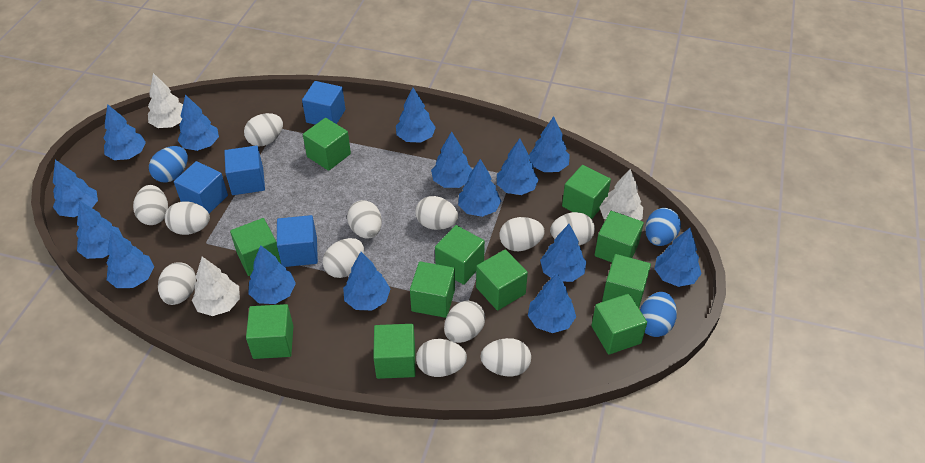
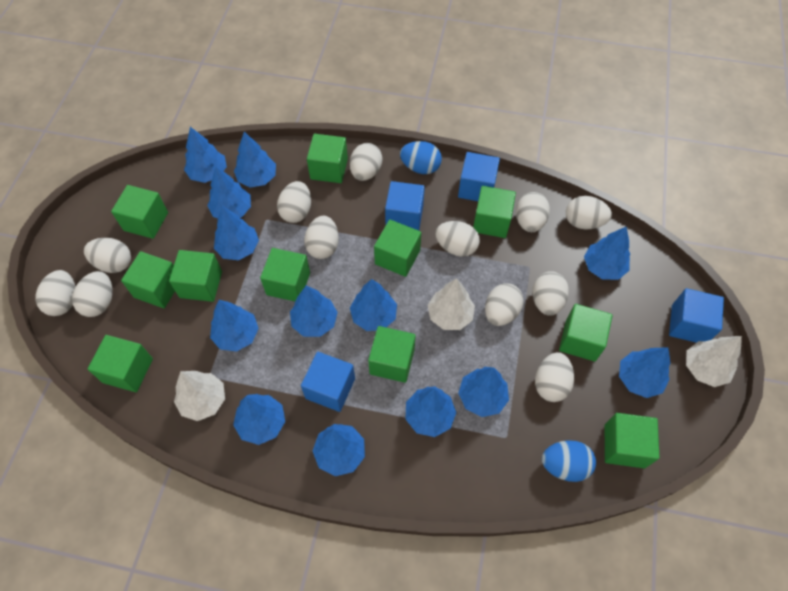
blue egg: [149,146,188,183] [640,292,677,337] [645,208,681,246] = 3 -> [400,141,442,174] [542,440,596,482] = 2
blue tree: [53,160,98,217] [76,201,123,259] [104,104,146,160] [106,230,154,288] [177,94,219,151] [248,245,296,304] [343,252,390,310] [396,88,436,143] [431,132,472,188] [458,159,501,217] [497,138,539,195] [528,273,576,333] [529,116,570,172] [540,224,586,282] [654,228,702,287] = 15 -> [184,127,227,183] [207,166,251,218] [210,300,259,352] [214,206,259,260] [233,394,285,445] [234,132,276,188] [290,285,338,337] [313,424,365,476] [350,279,397,331] [405,386,456,437] [458,367,509,417] [584,227,631,280] [619,347,670,398] = 13

